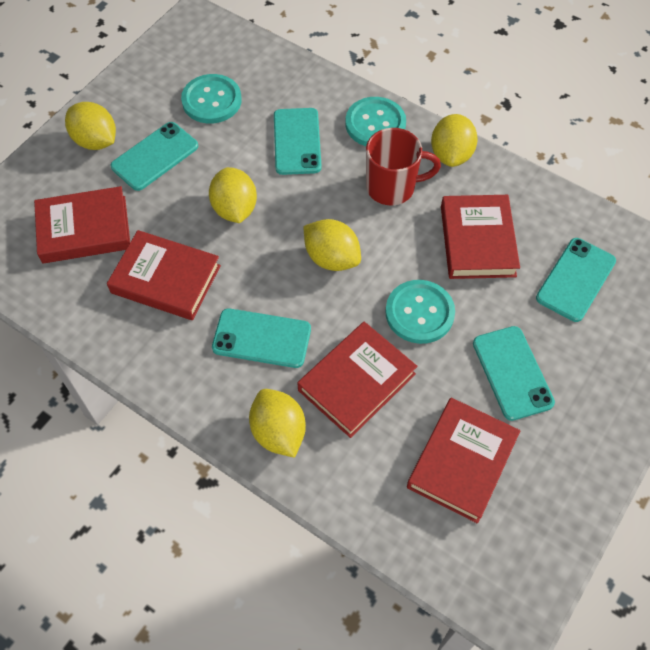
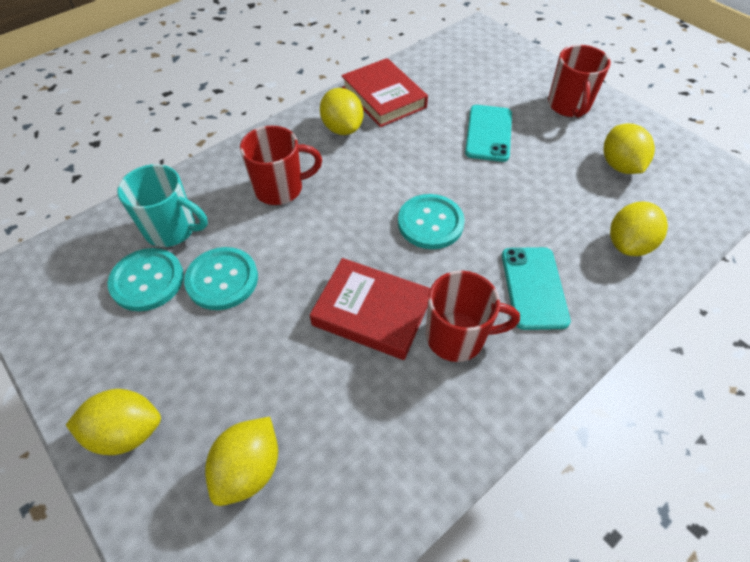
red book: [34,186,130,264] [107,230,221,320] [297,322,417,438] [407,398,520,523] [441,195,520,279] = 5 -> [310,258,430,360] [341,58,428,127] = 2
red mug: [366,128,441,205] = 1 -> [240,126,322,205] [426,271,520,362] [548,45,611,118] = 3
turquoise mug: none = 0 -> [117,164,208,247] = 1
turquoise phone: [111,122,198,191] [212,308,311,368] [274,108,322,175] [473,326,555,421] [536,238,616,322] = 5 -> [465,105,512,162] [502,247,571,330] = 2

